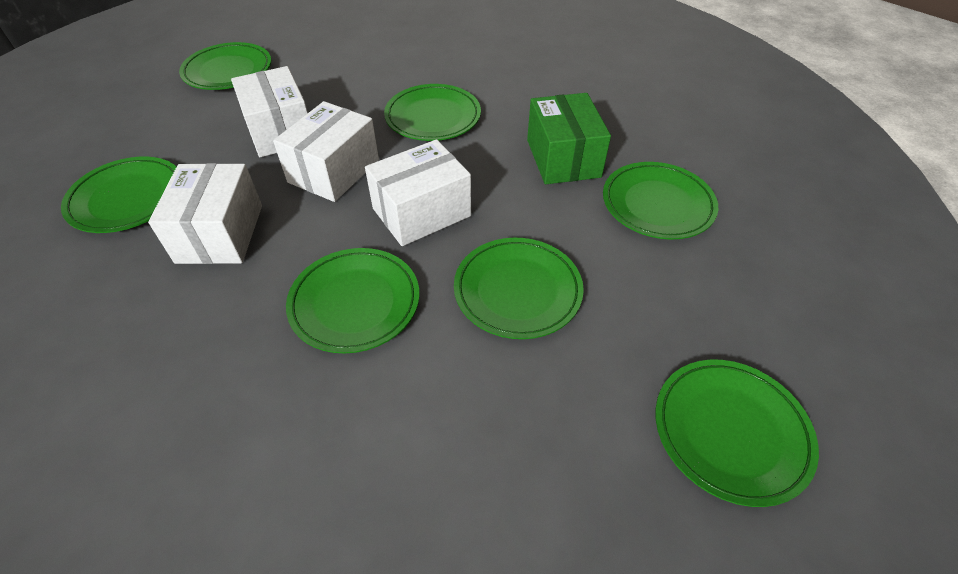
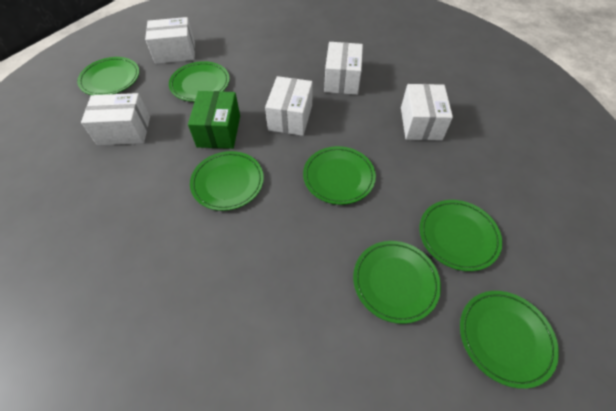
white box: [148,163,262,264] [231,66,308,157] [273,101,379,202] [365,139,471,246] = 4 -> [81,93,150,145] [145,17,195,64] [265,76,313,136] [324,42,363,95] [401,84,453,140] = 5

